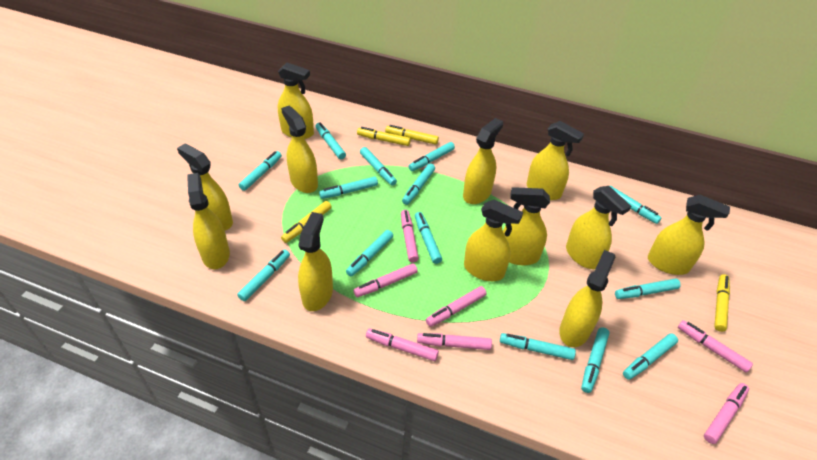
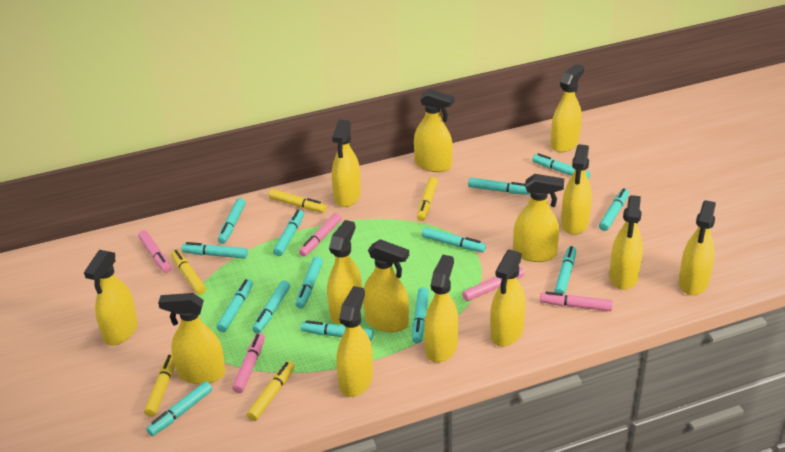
pink marker: [353,263,418,297] [366,328,439,361] [401,210,419,262] [417,333,492,350] [426,286,487,327] [678,320,753,372] [704,383,749,444] = 7 -> [138,230,171,273] [232,333,265,393] [299,213,342,257] [462,267,525,301] [540,291,613,311] = 5
yellow marker: [281,201,332,243] [357,127,411,146] [385,125,439,145] [714,274,730,332] = 4 -> [144,354,175,417] [171,250,206,294] [247,361,295,421] [268,189,326,213] [417,177,438,221] = 5
yellow spray bottle: [177,144,233,230] [187,173,230,269] [278,63,314,139] [281,106,318,193] [298,212,333,311] [463,118,503,204] [464,199,523,281] [503,187,550,265] [527,121,584,200] [559,250,615,347] [566,186,631,269] [648,195,730,275] = 12 -> [84,250,138,345] [158,293,225,384] [327,220,362,324] [332,120,361,207] [336,286,373,397] [363,239,409,332] [414,89,454,172] [424,255,459,363] [490,249,526,347] [513,174,564,262] [551,64,584,153] [561,144,592,235] [609,195,643,290] [679,200,716,295] = 14

